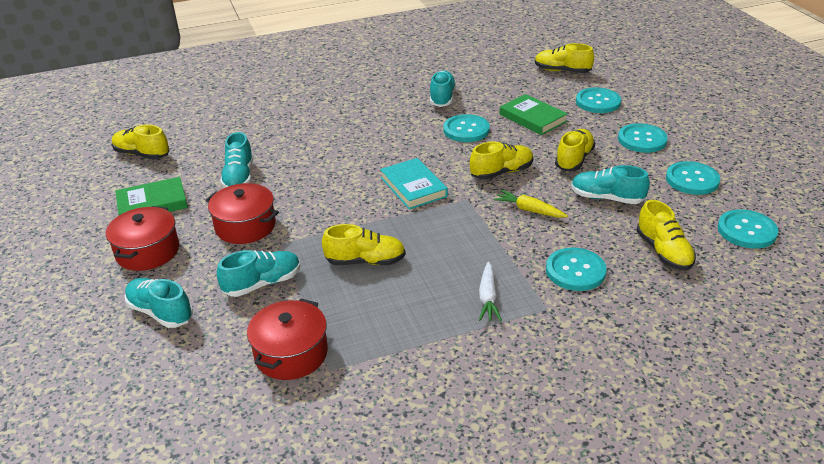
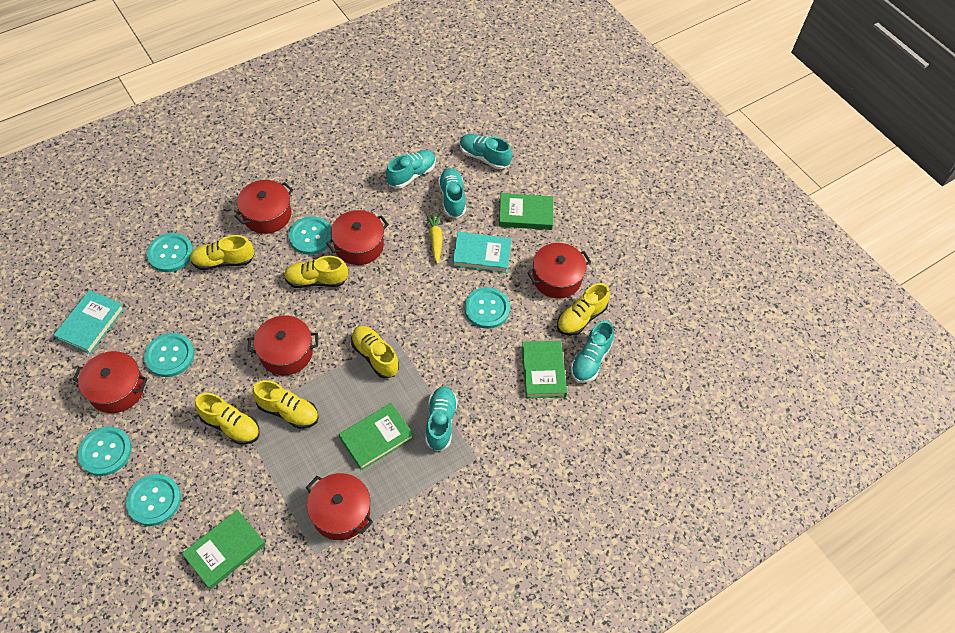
green book: [115,177,188,215] [500,94,568,135] = 2 -> [182,510,266,590] [339,403,414,470] [499,193,553,230] [521,341,567,398] = 4
red pot: [106,206,179,271] [205,183,279,244] [247,299,328,380] = 3 -> [73,351,148,413] [234,180,293,234] [248,316,318,375] [306,473,373,540] [326,210,389,265] [527,243,591,299] = 6
turquoise book: [380,158,448,210] = 1 -> [54,290,125,354] [453,232,512,273] = 2
white carrot: [479,262,502,321] = 1 -> none = 0

